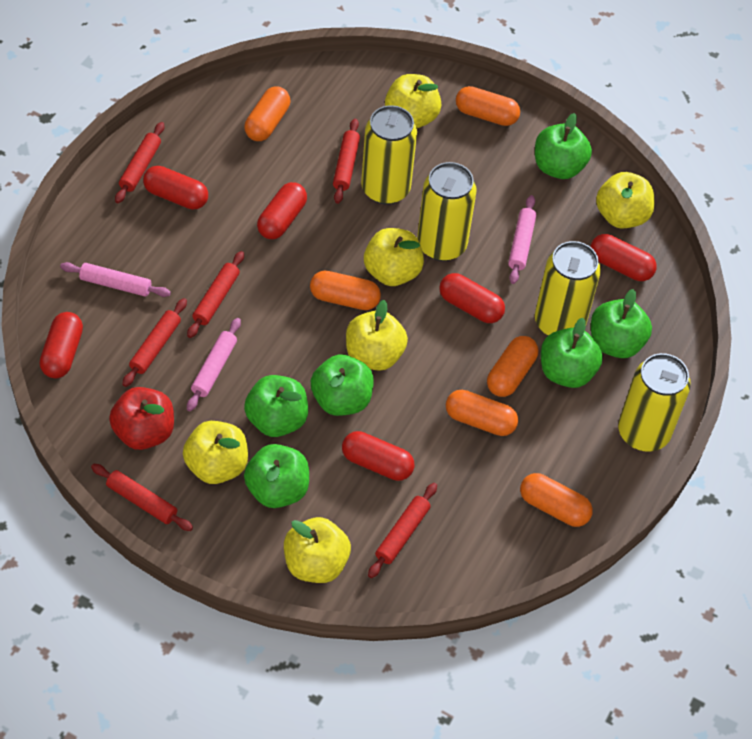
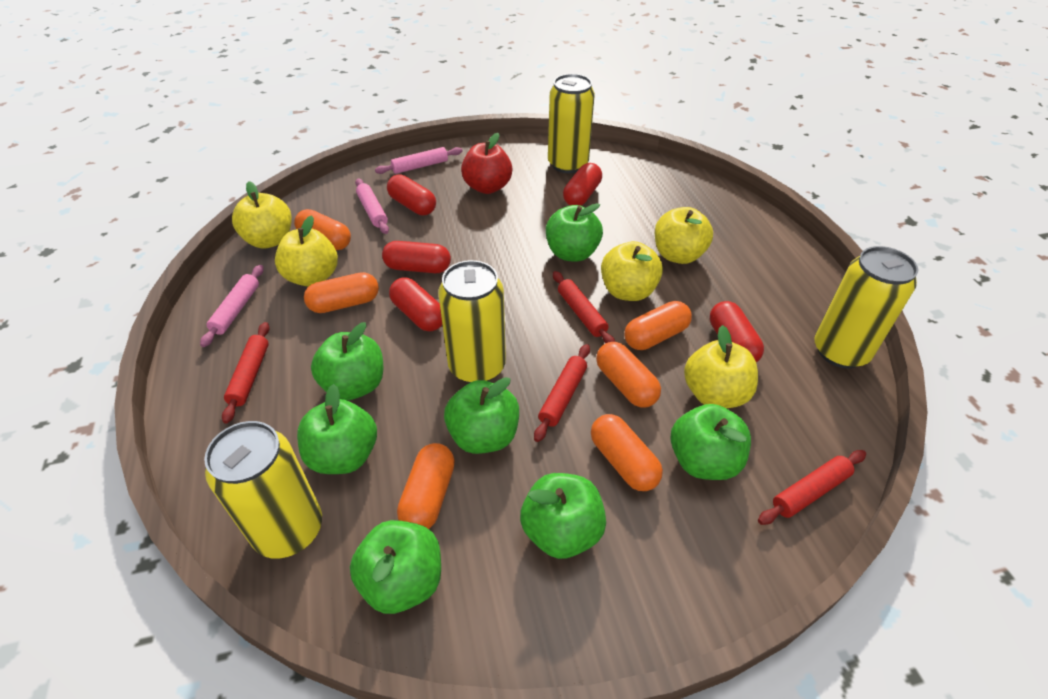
green apple: [244,375,308,437] [244,444,309,508] [311,354,374,416] [535,113,592,179] [541,318,603,388] [591,289,652,358] = 6 -> [297,384,377,474] [311,322,383,400] [350,520,441,614] [444,377,519,454] [520,473,606,559] [546,203,603,262] [670,404,751,480] = 7
red capsule: [40,312,83,378] [143,166,208,210] [257,182,307,239] [342,431,414,481] [439,273,505,323] [590,234,657,281] = 6 -> [382,241,451,273] [387,175,436,215] [389,277,442,331] [563,163,602,206] [710,301,764,363] = 5
red rolling pin: [91,464,193,531] [115,122,164,203] [122,298,187,387] [187,251,244,338] [333,118,360,204] [368,483,437,578] = 6 -> [222,322,270,424] [534,344,590,442] [553,271,615,344] [758,450,866,525] = 4
yellow apple: [183,421,248,484] [284,517,351,583] [346,300,408,371] [364,228,424,286] [385,74,441,128] [596,172,654,229] = 6 -> [232,181,292,248] [275,215,338,287] [601,241,663,301] [655,207,713,264] [684,325,758,408] = 5

